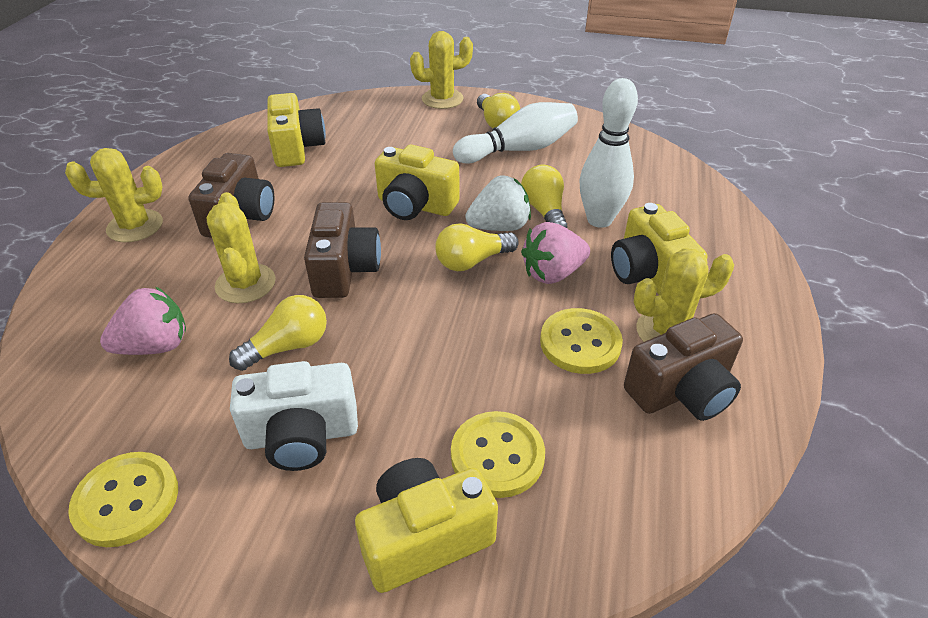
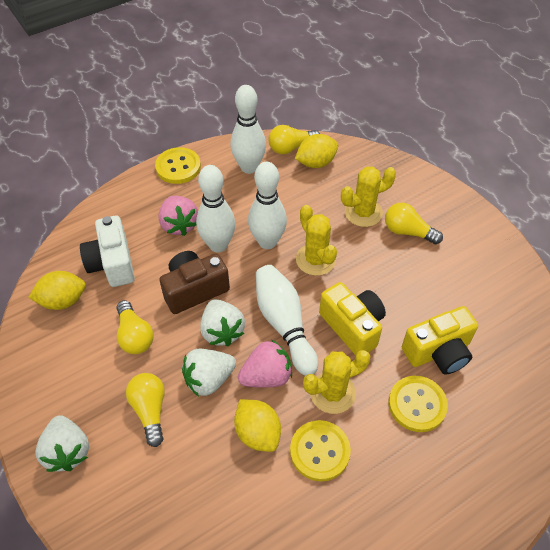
brown camera: [188,153,274,238] [304,202,381,298] [624,313,743,421] = 3 -> [159,251,230,314] = 1
white bowling pin: [453,102,578,164] [580,78,638,228] = 2 -> [196,165,236,252] [231,85,266,174] [248,162,287,249] [256,265,318,376] = 4
white strawberry: [465,175,531,231] = 1 -> [35,415,89,472] [182,349,236,397] [200,299,245,346] = 3
yellow cactus: [65,148,163,242] [207,192,276,303] [410,31,473,109] [634,248,734,342] = 4 -> [296,205,337,276] [303,350,370,414] [341,166,396,227] = 3
yellow camera: [267,93,326,167] [355,458,498,593] [375,145,459,220] [611,203,707,294] = 4 -> [319,282,386,356] [402,306,478,375] = 2
yellow lemon: none = 0 -> [28,271,86,310] [234,399,281,452] [295,134,338,168] = 3

